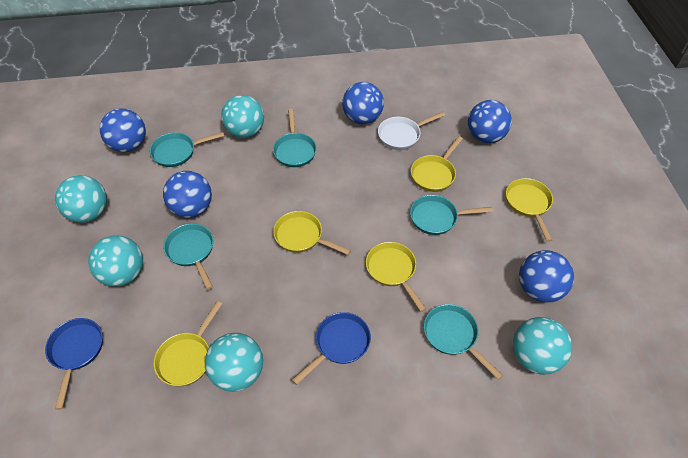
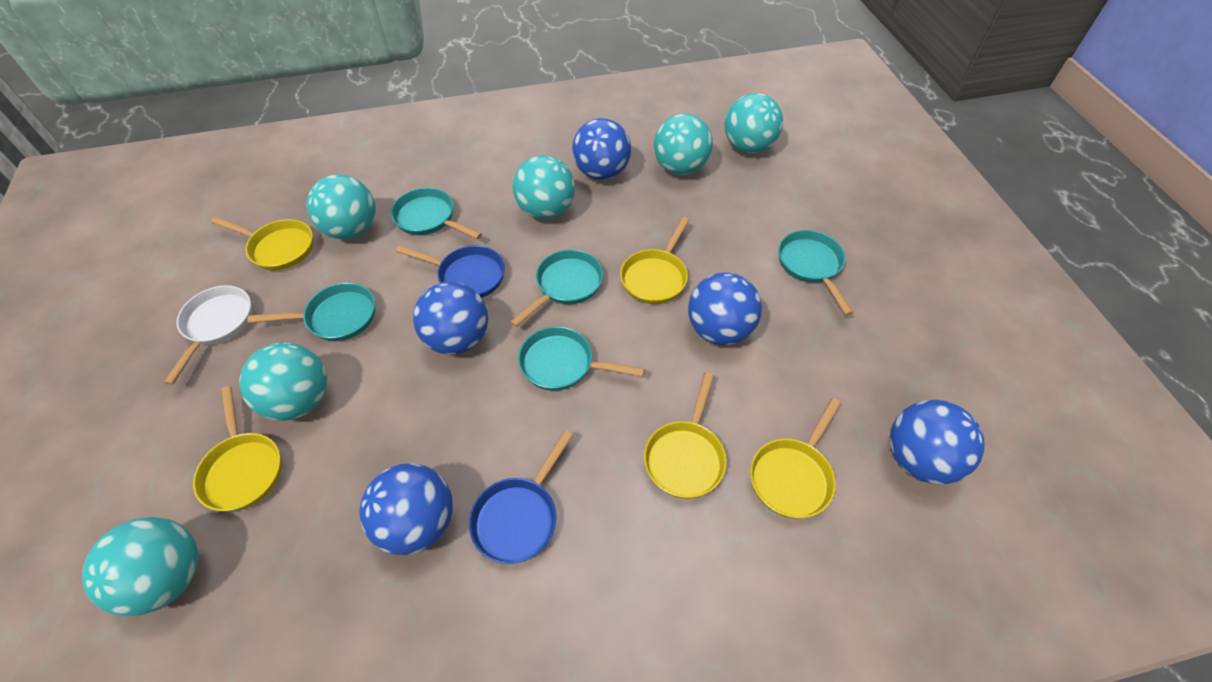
turquoise ball: [55,175,107,223] [88,235,143,287] [205,333,263,392] [221,95,264,138] [513,317,572,375] = 5 -> [82,517,198,616] [239,342,327,421] [307,174,376,240] [512,155,575,219] [654,113,713,175] [725,93,783,154] = 6

